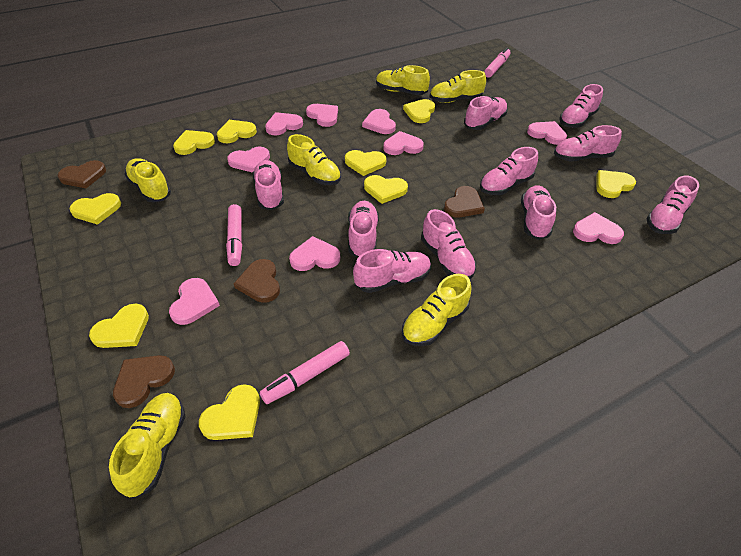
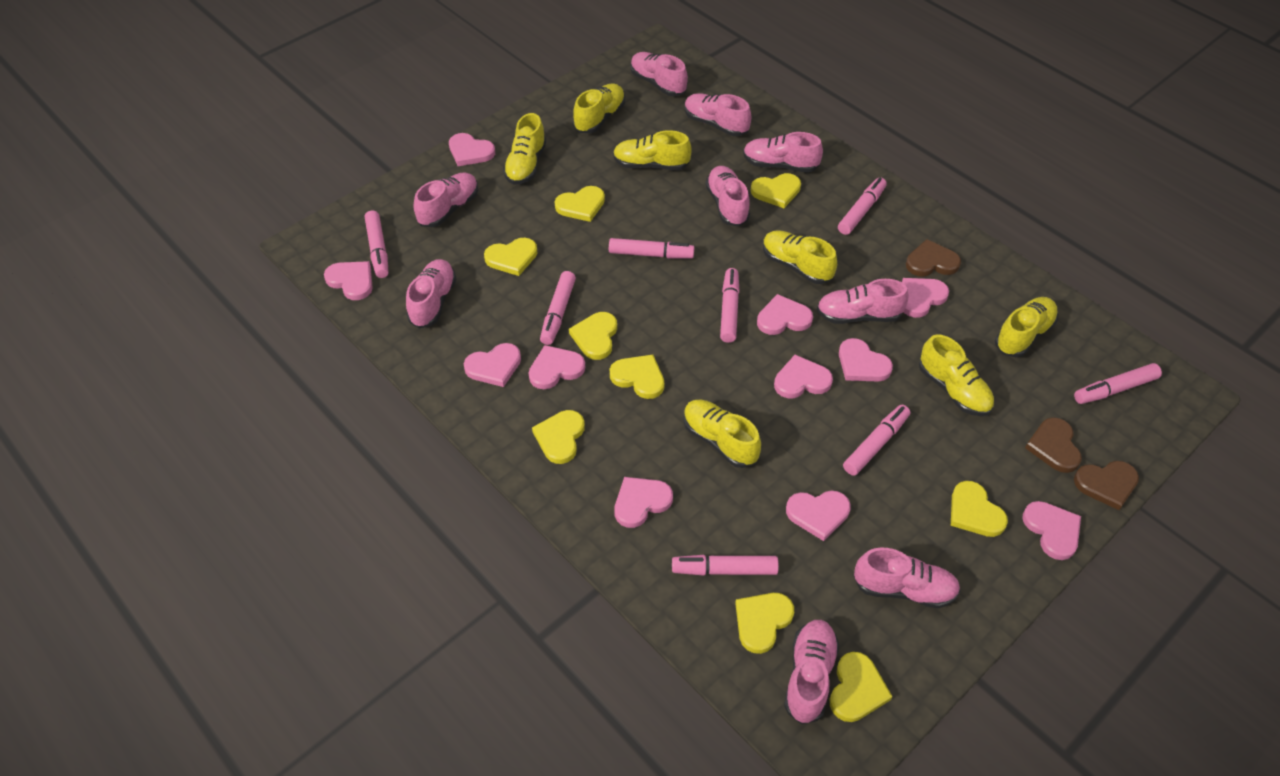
brown heart: [58,160,106,188] [113,355,175,408] [234,259,280,303] [444,186,485,218] = 4 -> [906,239,961,277] [1025,417,1082,473] [1074,461,1139,510] = 3
pink heart: [169,278,220,325] [227,146,270,173] [265,112,303,135] [289,236,340,271] [306,104,338,127] [362,109,396,134] [383,131,424,155] [527,121,567,145] [573,212,624,244] = 9 -> [324,261,373,300] [449,133,495,166] [464,343,521,387] [529,345,585,389] [614,477,673,528] [757,294,813,335] [774,355,833,398] [786,490,851,541] [839,338,893,382] [902,278,949,318] [1023,501,1081,560] = 11
pink marker: [226,204,242,266] [260,341,350,404] [484,48,511,77] = 3 -> [365,211,389,278] [540,271,576,345] [609,238,694,259] [672,555,779,576] [720,268,740,343] [838,177,887,235] [843,405,910,476] [1074,363,1162,404] = 8
pink shoe: [253,160,284,210] [348,201,379,258] [353,249,431,293] [421,209,476,279] [464,96,508,130] [480,147,538,195] [521,185,556,240] [554,125,622,161] [559,84,603,128] [646,175,699,234] = 10 -> [406,259,457,328] [414,172,478,227] [630,52,688,96] [685,93,751,136] [705,166,750,227] [743,132,823,173] [784,620,839,724] [817,279,909,324] [854,547,960,608] = 9
yellow shoe: [109,393,185,499] [124,158,171,202] [287,134,341,185] [376,65,430,95] [402,274,471,346] [430,70,486,103] = 6 -> [503,113,546,185] [573,83,625,133] [613,130,692,170] [683,400,761,468] [763,230,837,284] [919,335,994,416] [995,297,1058,357] = 7

